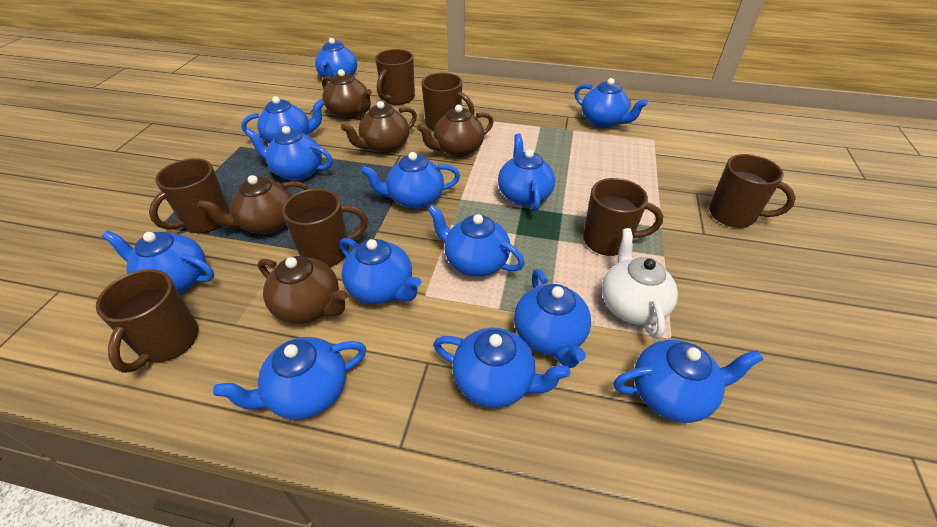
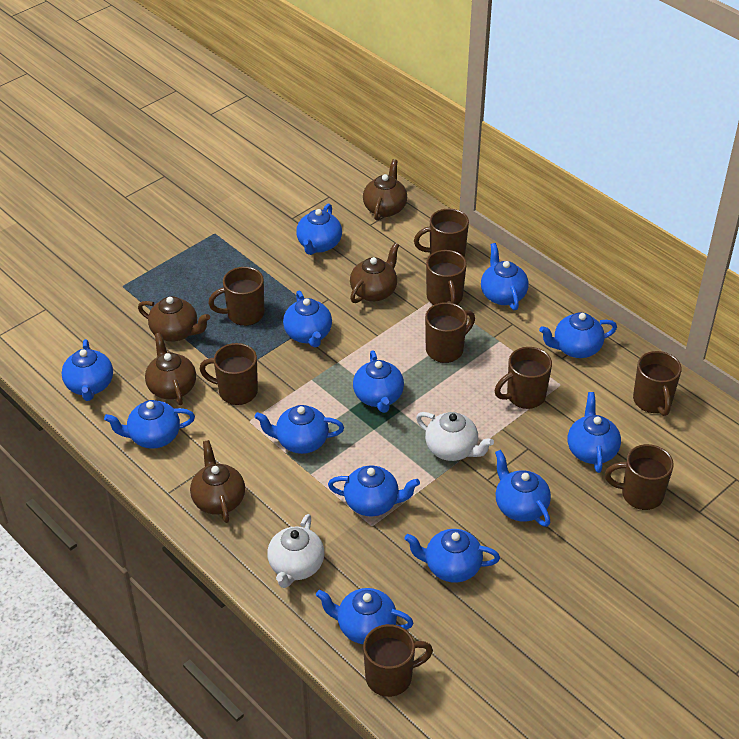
brown mug: [96,269,199,373] [149,158,230,233] [282,189,368,267] [375,49,415,105] [421,73,475,131] [583,178,663,256] [709,154,796,228] = 7 -> [200,343,258,405] [208,267,264,326] [363,624,433,697] [414,209,469,257] [425,302,475,363] [426,250,467,305] [495,347,552,409] [605,444,674,510] [633,351,682,416] = 9
white teapot: [602,228,678,339] = 1 -> [267,514,324,588] [416,412,494,461] = 2

